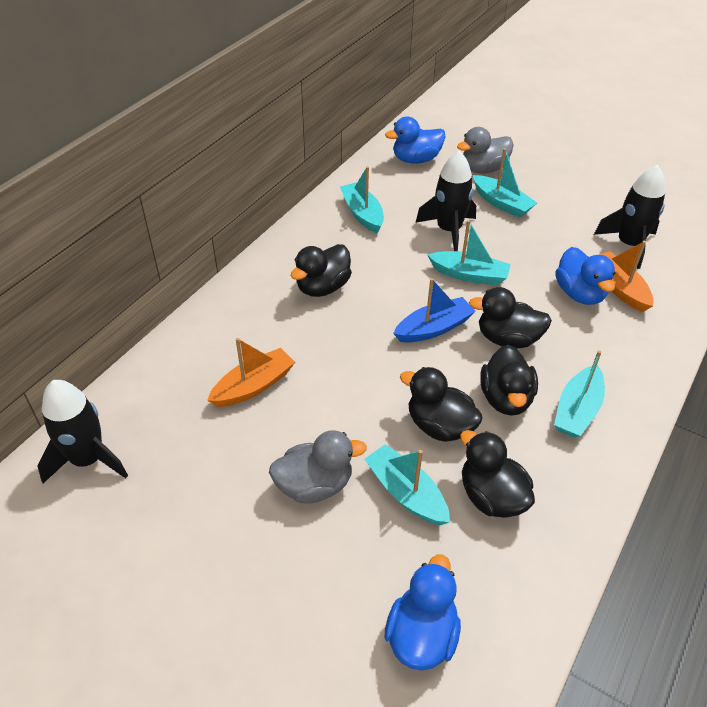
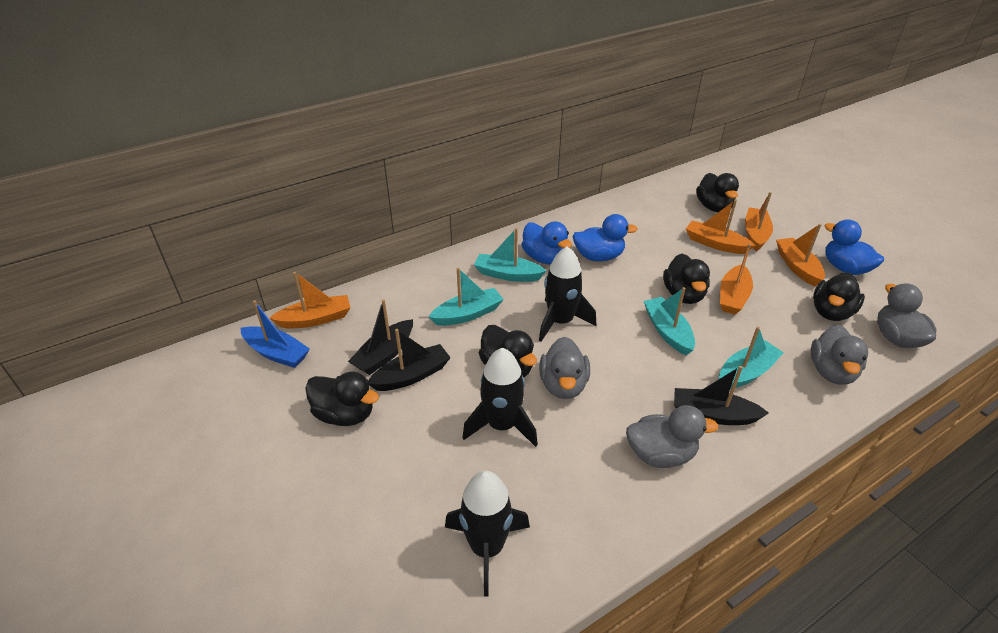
black boat: none = 0 -> [348,300,413,375] [369,329,451,391] [674,366,769,425] = 3
grey duck: [269,430,367,503] [457,127,514,174] = 2 -> [539,337,590,399] [626,405,718,468] [811,325,868,385] [877,283,937,348] = 4
orange boat: [207,338,295,407] [599,241,654,312] = 2 -> [269,272,351,328] [686,199,756,254] [720,244,753,314] [745,192,773,251] [776,224,825,286] = 5
turquoise boat: [340,166,384,233] [364,444,450,525] [428,220,511,285] [473,148,537,218] [554,350,605,438] = 5 -> [429,268,504,326] [474,228,546,282] [644,287,695,355] [719,326,784,389] = 4

